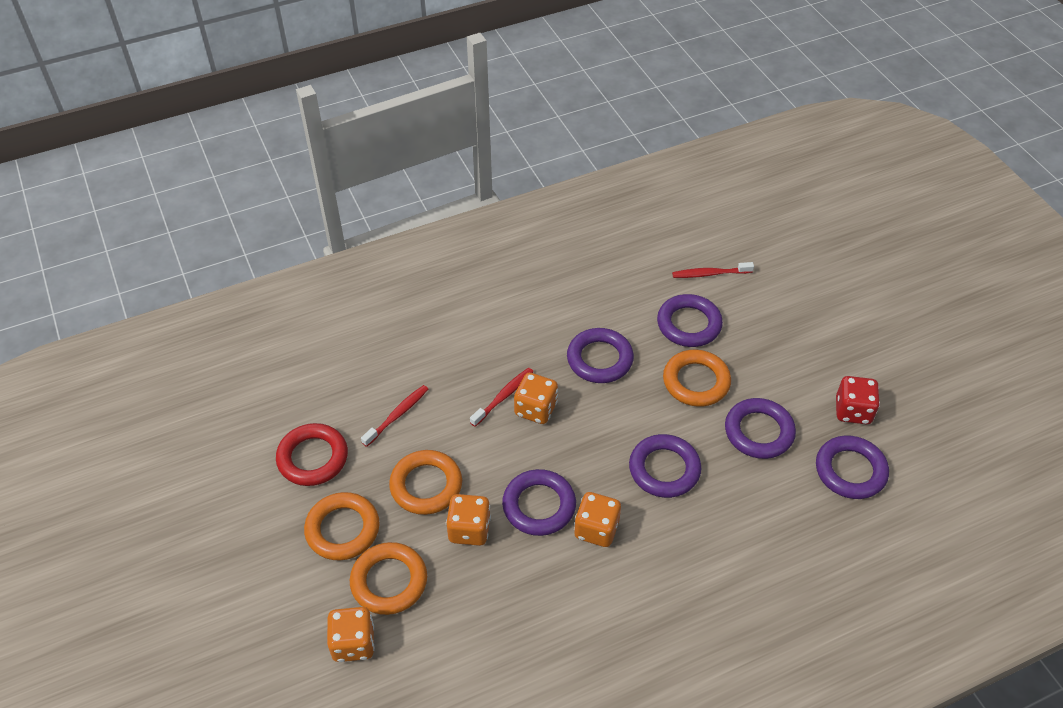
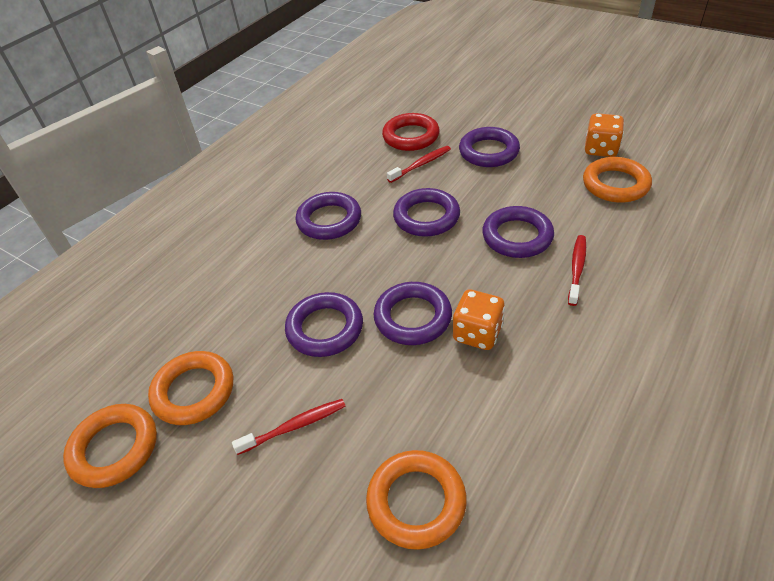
orange dice: [327,607,375,662] [446,494,491,546] [514,373,558,424] [574,492,621,547] = 4 -> [453,289,505,350] [585,113,624,157] = 2
red dice: [836,376,880,424] = 1 -> none = 0

